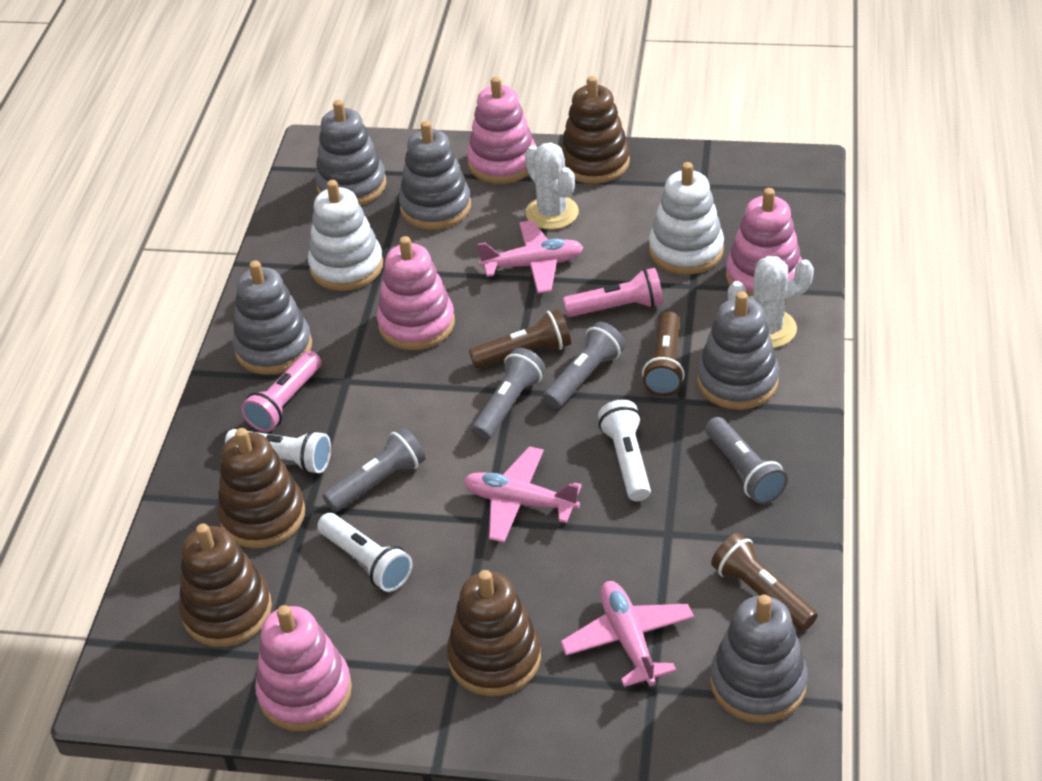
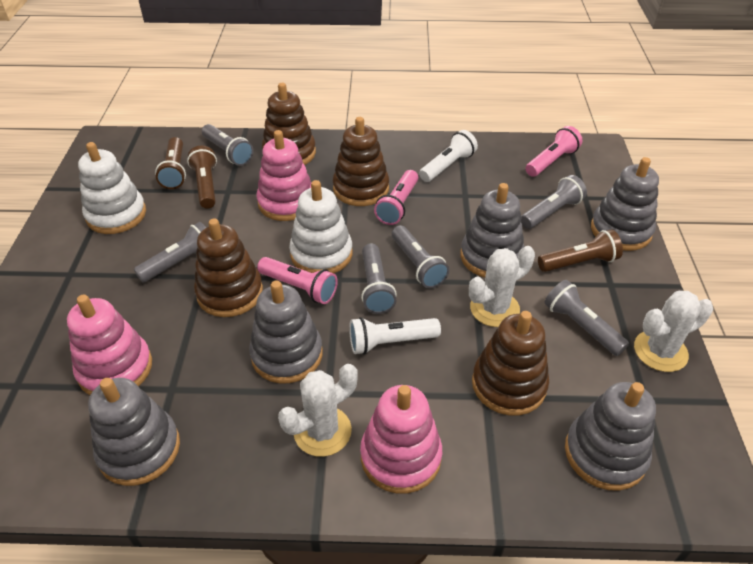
grey flashlight: [323,427,426,512] [472,348,545,441] [543,322,625,409] [705,417,788,504] = 4 -> [134,222,206,282] [202,124,254,166] [361,243,397,314] [392,225,449,288] [521,175,587,229] [544,280,629,356] = 6
pink flashlight: [241,351,321,432] [563,268,663,317] = 2 -> [257,257,338,304] [374,170,418,225] [526,126,582,177] = 3
pink plane: [463,446,582,543] [477,220,584,293] [560,581,694,687] = 3 -> none = 0
pink stacking toy: [255,605,352,731] [377,236,455,350] [467,76,536,184] [726,188,802,297] = 4 -> [67,295,152,395] [257,130,311,221] [360,385,442,494] = 3
white cactus: [525,142,579,230] [728,256,814,348] = 2 -> [278,364,358,457] [469,246,535,327] [634,291,713,372] = 3
white flashlight: [225,429,331,474] [317,513,413,592] [598,399,651,502] = 3 -> [349,317,441,355] [419,130,478,182] = 2

